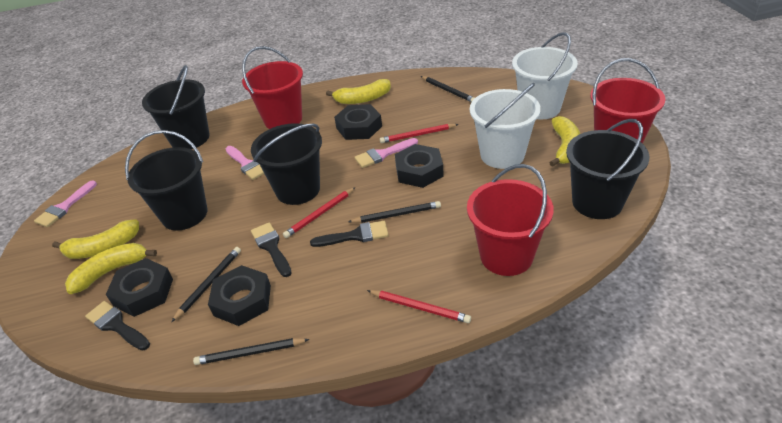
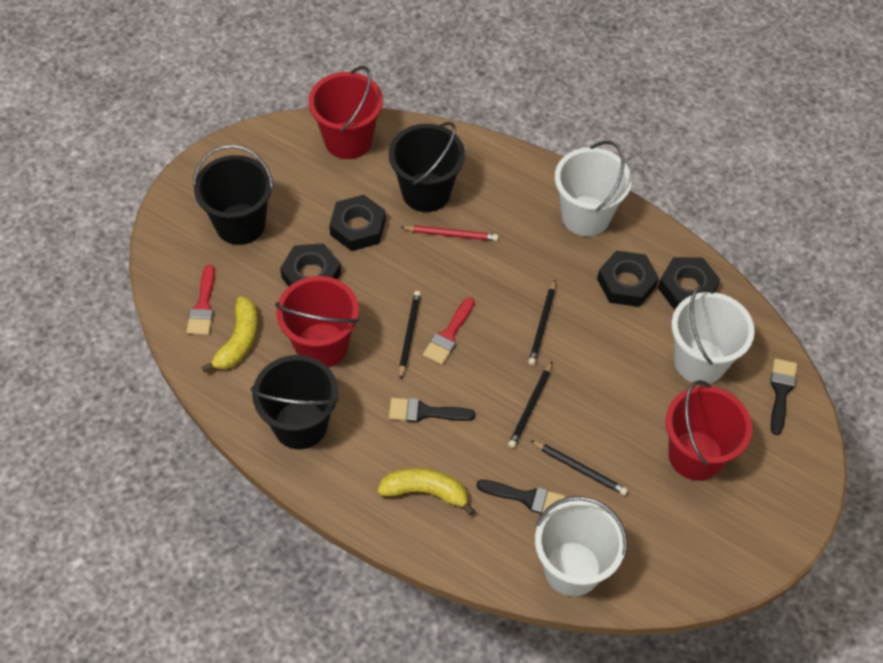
black bucket: [125,130,208,230] [142,65,210,149] [251,123,322,205] [566,119,649,219] = 4 -> [193,144,274,245] [251,355,339,449] [389,122,465,212] = 3
pink brush: [34,180,97,227] [226,146,264,180] [354,138,418,168] = 3 -> none = 0
red brush: none = 0 -> [186,265,215,335] [423,297,475,365] = 2
red pencil: [283,187,356,238] [367,290,471,323] [380,124,459,143] = 3 -> [400,225,499,241] = 1
white bucket: [470,83,541,169] [512,32,578,119] = 2 -> [535,496,628,596] [555,141,632,236] [671,285,755,384] = 3
yellow banana: [52,219,139,259] [65,243,157,294] [326,79,391,104] [549,116,580,167] = 4 -> [202,296,258,372] [378,468,475,516] = 2

